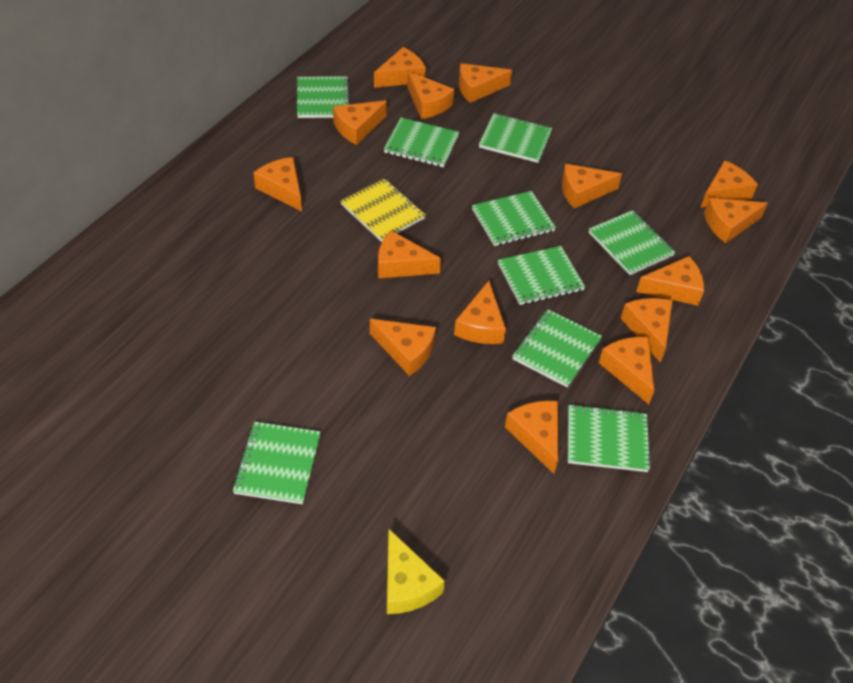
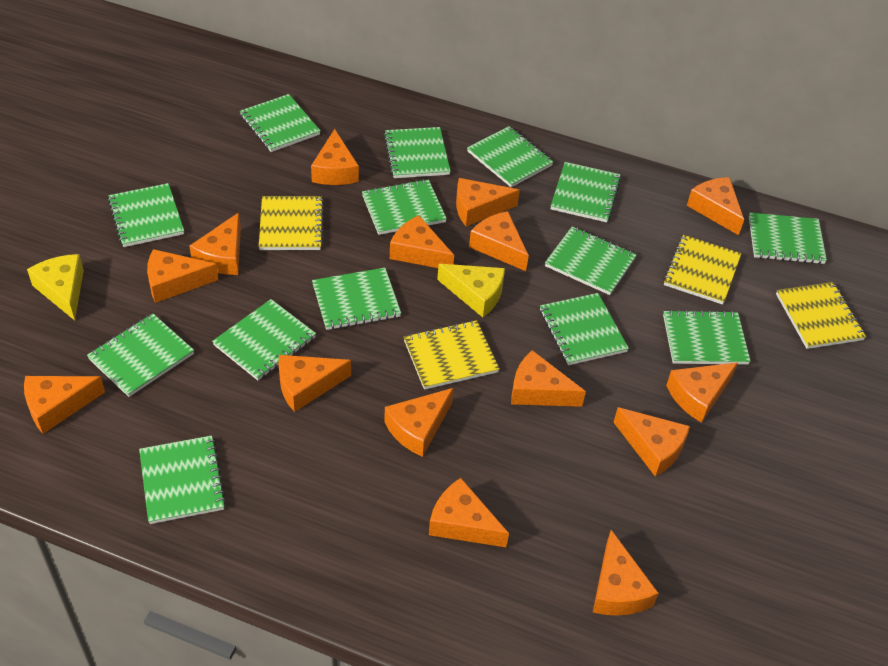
green notebook: [232,422,321,504] [297,76,350,118] [384,118,460,167] [472,191,556,246] [479,113,552,163] [498,246,585,305] [513,309,602,387] [568,404,650,472] [589,210,675,275] = 9 -> [87,314,194,397] [108,183,184,247] [139,435,226,524] [212,299,316,380] [240,94,321,152] [312,268,401,330] [362,179,447,235] [384,127,451,178] [467,126,553,187] [540,293,629,365] [545,227,637,295] [551,162,621,222] [663,310,751,365] [749,212,827,264] = 14
yellow cheese: [387,529,445,614] = 1 -> [27,254,84,320] [437,264,505,317] = 2
yellow notebook: [340,178,426,242] = 1 -> [259,196,324,250] [404,320,500,390] [663,235,741,305] [776,282,866,349] = 4

